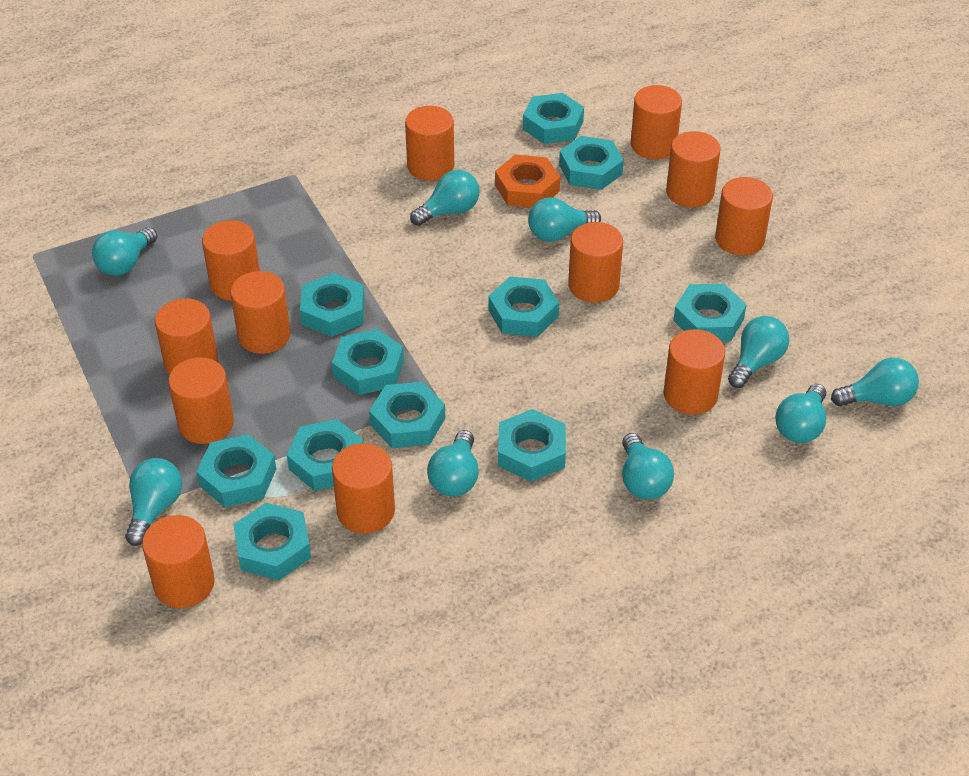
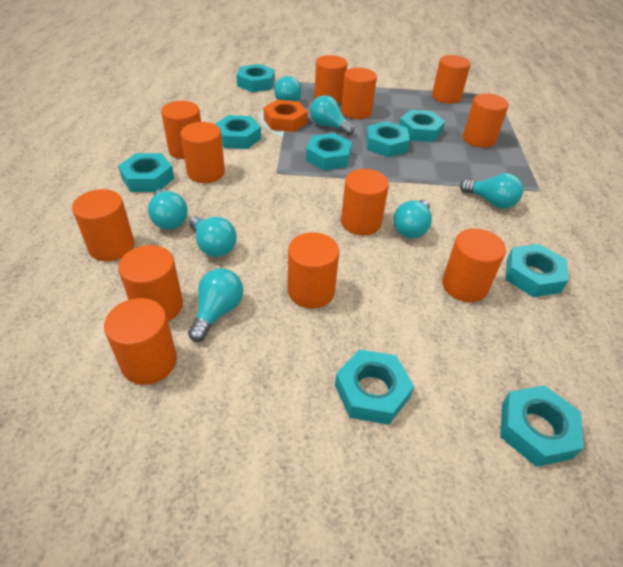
turquoise light bulb: [92,227,158,276] [125,458,182,546] [410,170,480,226] [427,430,479,497] [528,197,601,242] [622,433,674,500] [728,316,789,388] [776,384,827,443] [831,357,919,406] = 9 -> [148,189,188,230] [188,268,244,342] [189,216,237,257] [273,76,302,101] [310,95,354,136] [393,200,432,238] [460,173,523,209] = 7
turquoise nut: [196,434,276,507] [233,503,311,580] [287,419,363,491] [300,273,365,337] [332,329,404,395] [369,382,445,448] [488,276,559,337] [498,409,566,482] [523,93,584,144] [559,136,624,190] [673,284,747,342] = 11 -> [118,153,174,192] [215,115,261,149] [237,64,275,92] [306,133,352,170] [335,349,414,425] [366,121,410,157] [399,110,445,142] [500,385,584,467] [506,244,569,297] = 9

